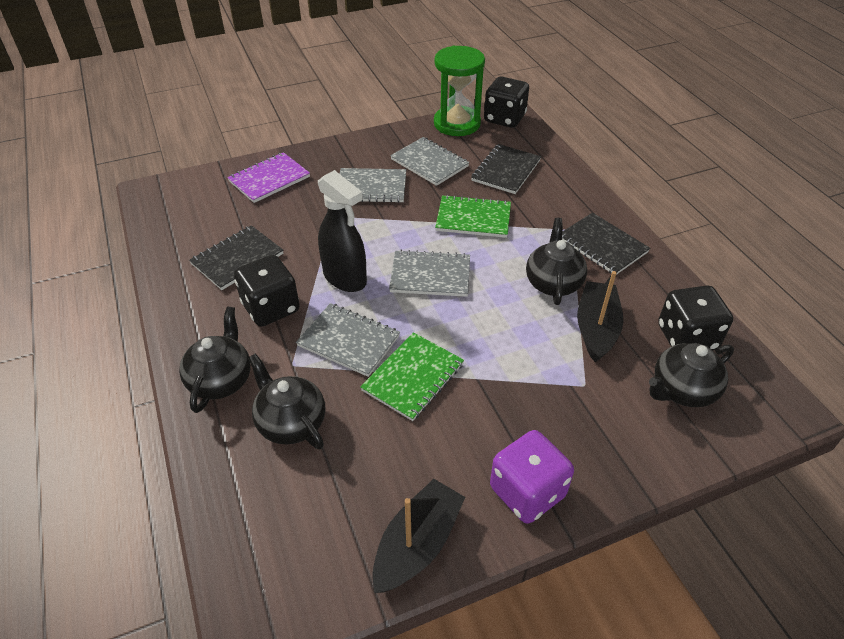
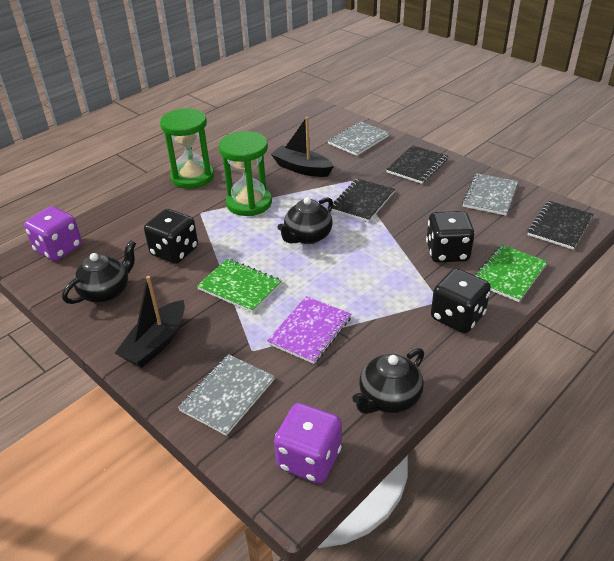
black spray bottle: [318,170,367,292] = 1 -> none = 0
black teapot: [179,306,251,413] [248,353,325,449] [526,218,587,305] [649,343,734,407] = 4 -> [62,240,136,304] [277,197,333,244] [352,348,424,414] = 3
green hourglass: [434,46,485,136] = 1 -> [160,108,214,189] [219,131,272,216] = 2
grey notebook: [296,303,400,377] [340,168,406,203] [389,250,470,297] [390,137,469,186] = 4 -> [178,354,275,436] [328,122,390,156] [462,173,518,216] = 3
purple dice: [490,430,574,524] = 1 -> [24,206,82,261] [274,403,342,483] = 2

